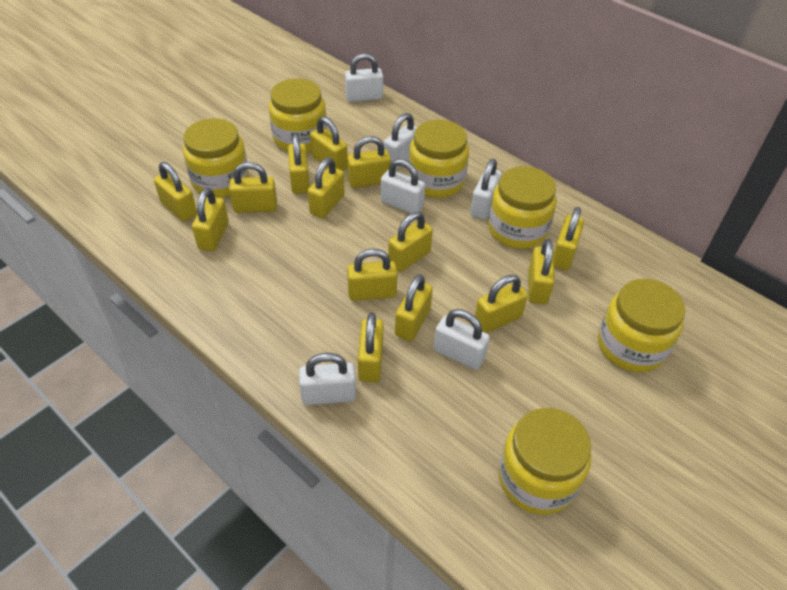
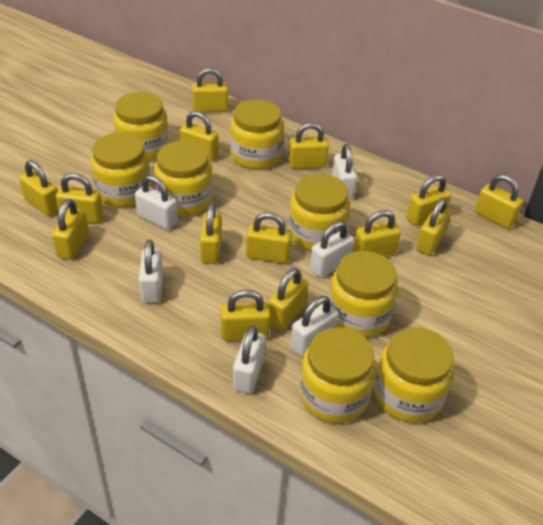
yellow jar: [183,118,249,197] [269,78,327,152] [408,120,469,198] [488,166,557,249] [498,408,591,515] [598,279,685,372] = 6 -> [91,133,151,207] [113,92,169,161] [154,141,213,216] [230,100,284,169] [288,174,350,251] [299,327,376,423] [329,251,398,337] [374,327,454,423] = 8

